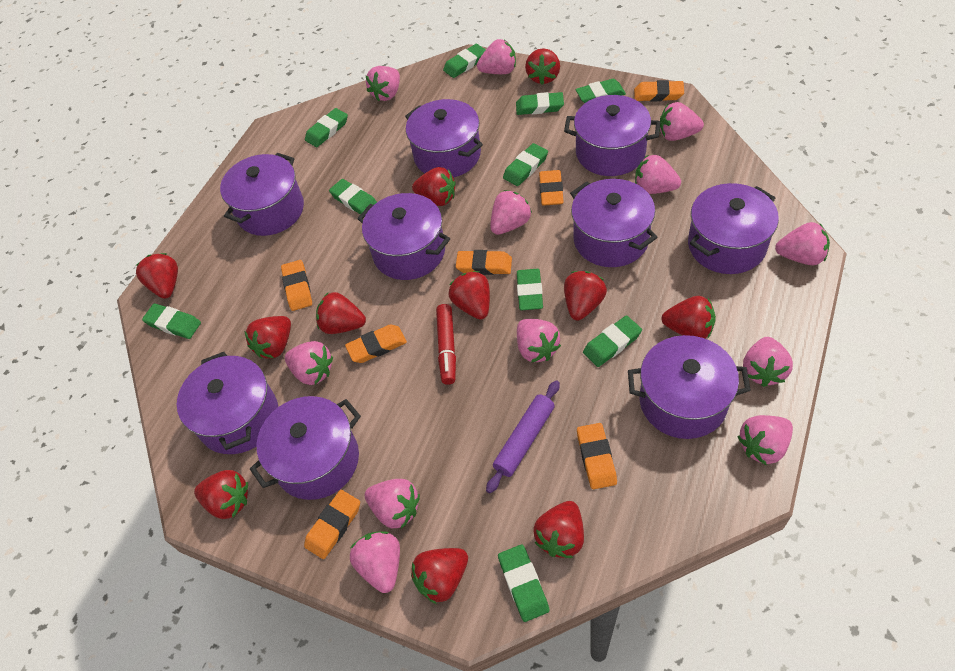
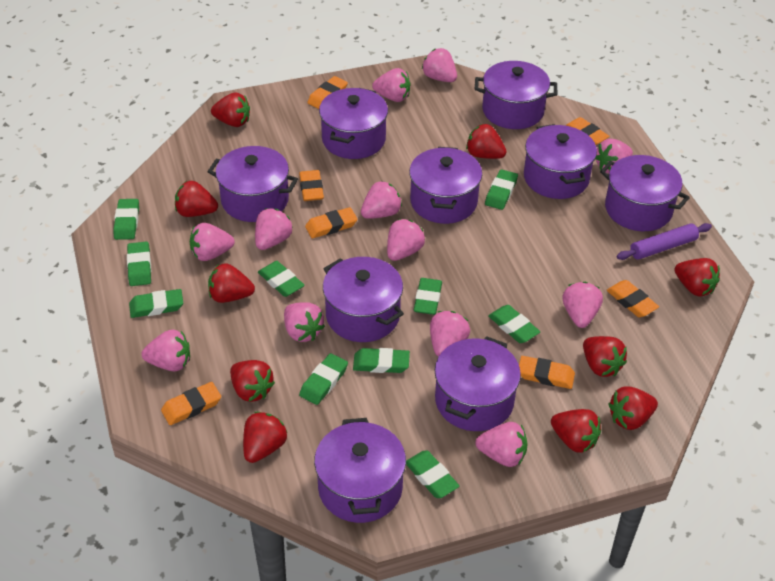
red marker: [436,304,456,385] = 1 -> none = 0
red strawberry: [136,253,178,299] [194,470,248,519] [244,316,291,359] [316,292,366,334] [411,548,468,604] [412,167,456,206] [448,271,490,319] [525,48,560,85] [533,501,584,558] [564,271,607,320] [662,296,716,338] = 11 -> [175,181,218,217] [208,263,255,303] [211,92,250,127] [230,360,275,402] [243,412,287,463] [466,124,507,159] [551,409,601,452] [583,336,627,377] [608,386,658,430] [674,258,720,297] = 10

